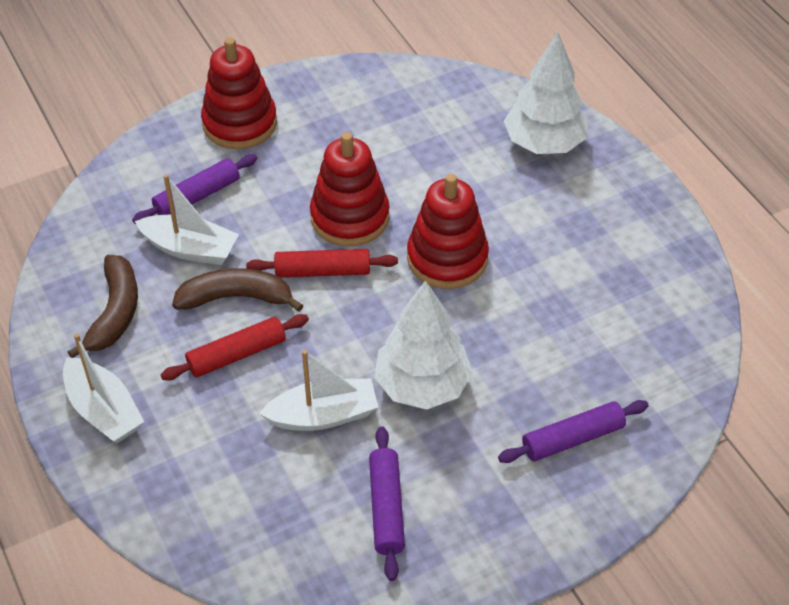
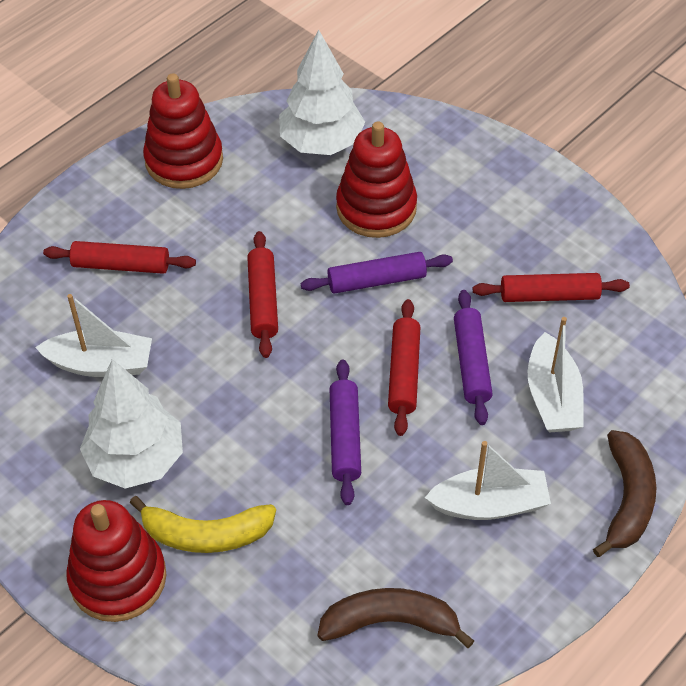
red rolling pin: [161,314,309,381] [246,249,398,278] = 2 -> [43,241,196,274] [247,231,278,358] [388,299,420,436] [473,273,630,302] = 4
yellow banana: none = 0 -> [130,496,276,553] = 1

